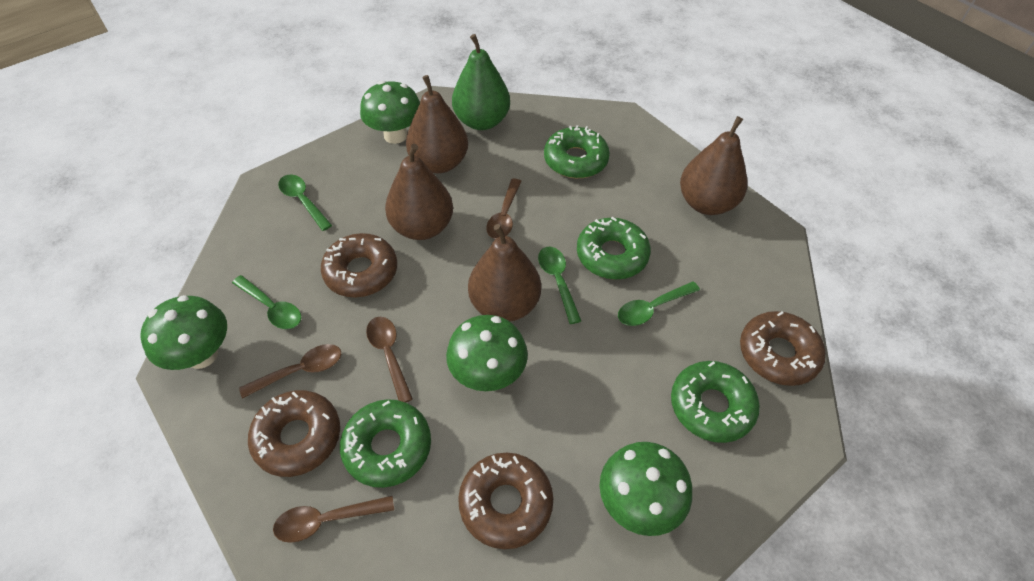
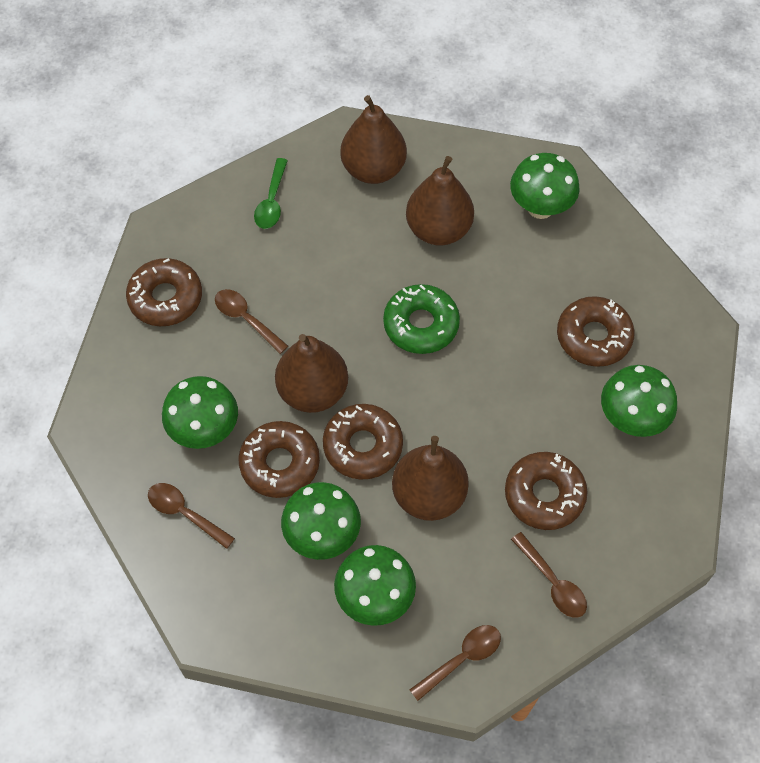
brown donut: [248,390,340,477] [321,233,397,298] [458,453,553,549] [740,311,826,386] = 4 -> [126,258,202,326] [238,421,320,498] [323,404,403,480] [505,452,587,530] [557,296,635,367] = 5
green donut: [340,399,431,488] [544,125,610,178] [577,216,651,279] [671,361,760,443] = 4 -> [383,284,460,354] = 1
green mushroom: [140,295,227,370] [360,81,420,144] [446,315,528,391] [600,442,692,536] = 4 -> [162,376,238,449] [281,482,361,560] [334,545,416,626] [510,153,579,219] [601,365,677,437] = 5
green pear: [452,34,510,130] = 1 -> none = 0
green spoon: [232,275,301,329] [278,175,332,231] [538,247,581,324] [618,281,700,326] = 4 -> [254,158,288,229] = 1

